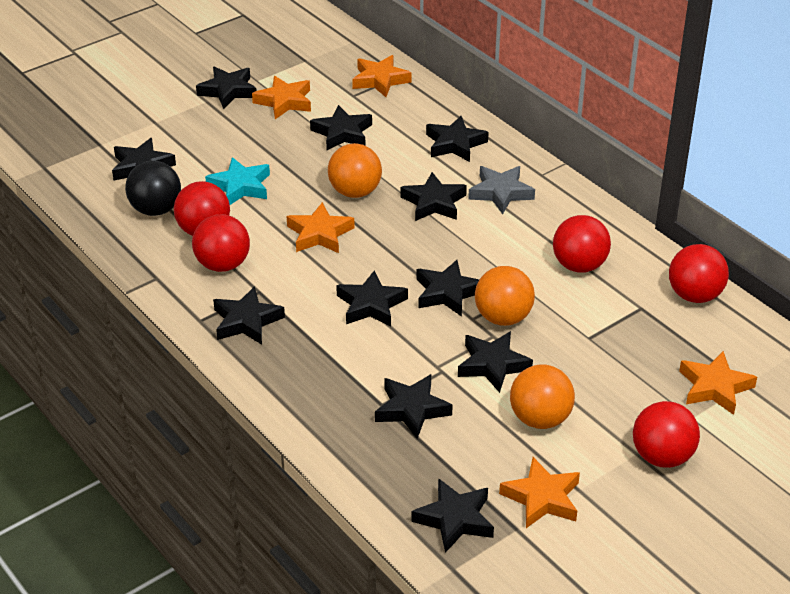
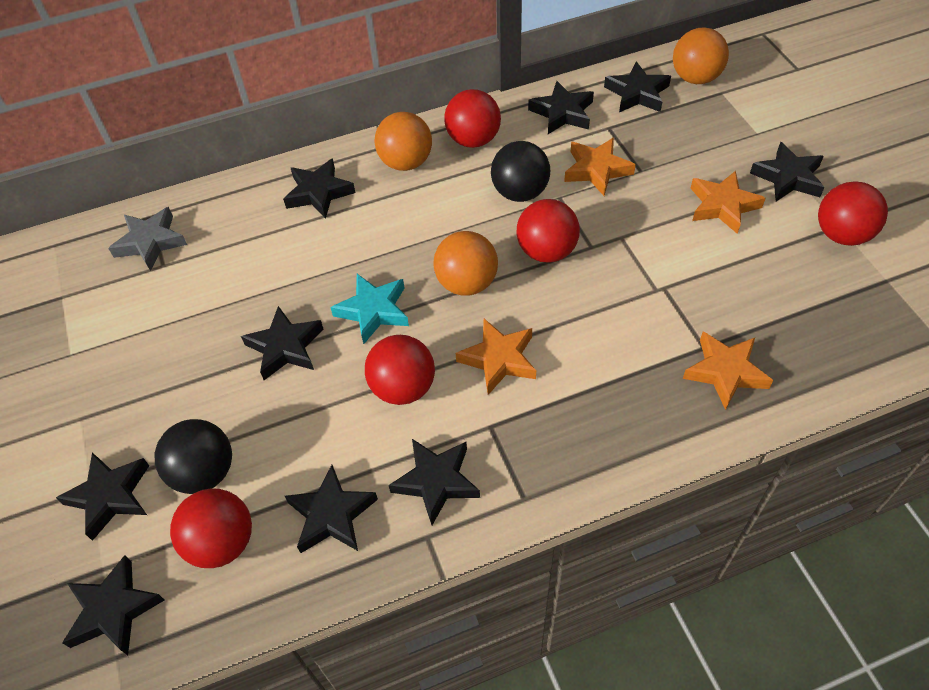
black ball: [125,161,181,216] = 1 -> [155,419,232,494] [491,141,550,202] = 2
black star: [112,138,176,180] [196,67,257,109] [213,286,285,345] [310,105,372,150] [336,270,408,326] [375,374,453,439] [400,172,467,221] [411,478,494,553] [416,260,479,317] [426,116,489,162] [458,331,533,393] = 11 -> [56,452,149,541] [62,555,164,655] [241,306,323,380] [283,158,355,219] [285,465,378,553] [389,439,480,525] [528,81,594,134] [604,62,671,112] [750,142,824,202] = 9
orange star: [252,76,311,119] [287,202,355,253] [352,55,412,97] [499,457,580,528] [679,351,757,415] = 5 -> [456,319,536,395] [564,137,636,196] [683,332,773,410] [691,171,766,234] = 4

